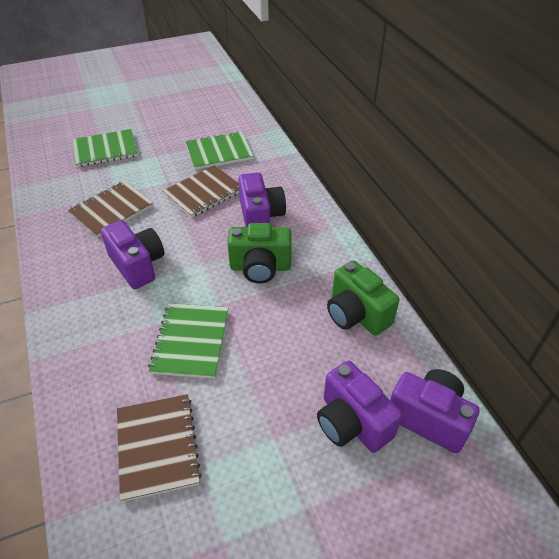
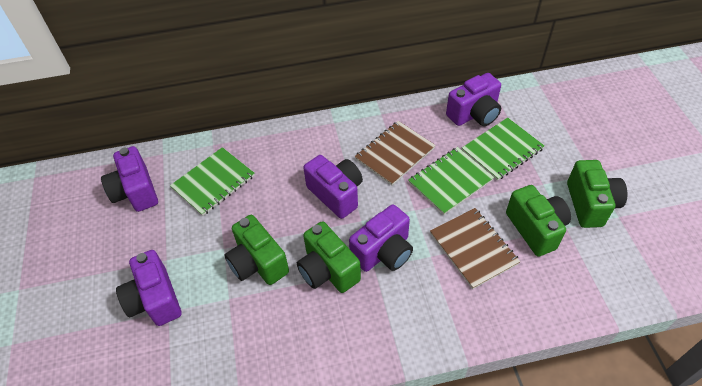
brown notebook: [68,181,153,238] [117,394,202,502] [163,165,239,218] = 3 -> [355,121,436,185] [430,208,520,289] = 2
green camera: [228,223,292,283] [327,260,399,336] = 2 -> [225,215,289,285] [297,221,361,293] [506,185,571,257] [567,160,627,228] = 4
purple camera: [101,220,164,289] [239,172,286,227] [317,361,402,453] [390,369,479,453] = 4 -> [101,146,158,212] [116,250,182,326] [304,155,363,219] [349,204,413,272] [446,73,501,126] = 5

